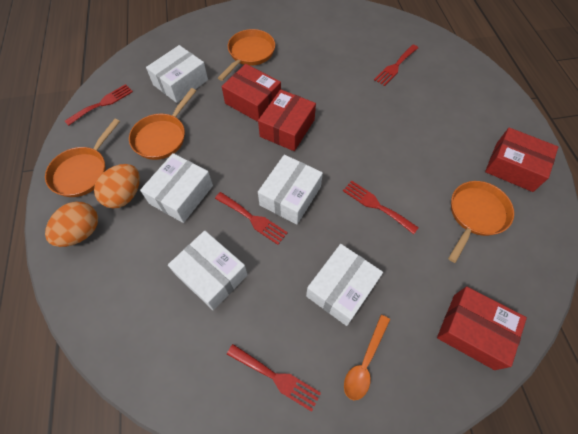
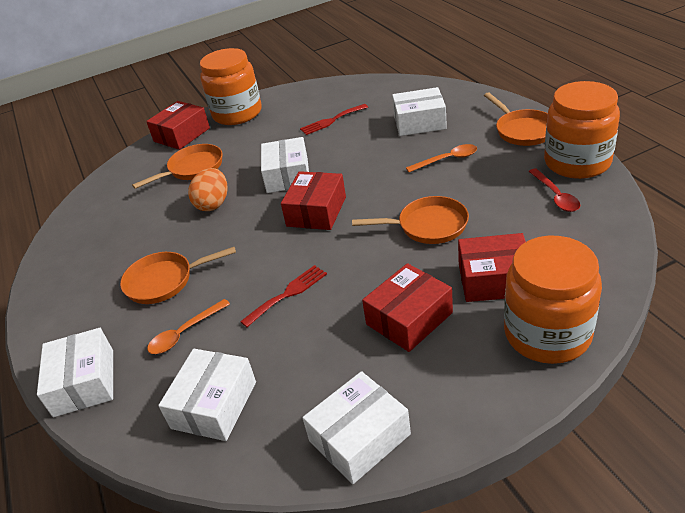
orange egg: [45,202,98,247] [94,164,140,208] = 2 -> [188,168,227,211] = 1
orange jar: none = 0 -> [200,48,262,125] [504,236,602,364] [544,81,620,179] = 3
orange spoon: [344,315,390,400] = 1 -> [147,299,230,354] [406,144,477,172] = 2
red fork: [65,84,133,126] [215,192,288,245] [227,344,321,412] [343,181,419,234] [374,45,418,86] = 5 -> [240,265,327,327] [300,104,368,135] = 2
red spoon: none = 0 -> [528,168,580,212] = 1

